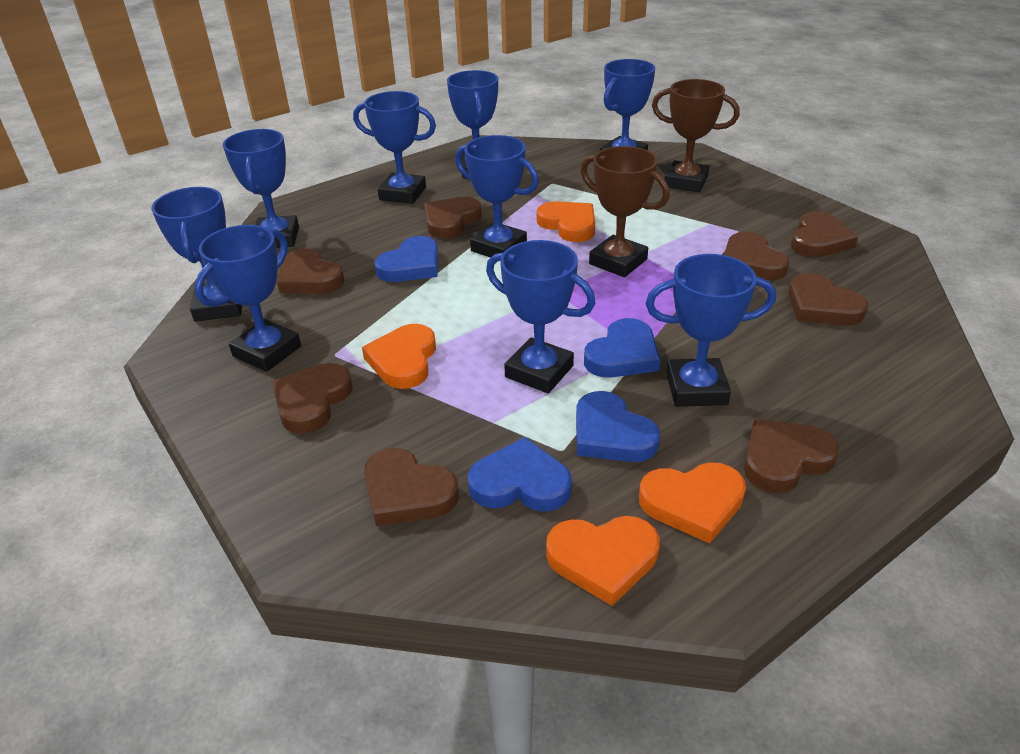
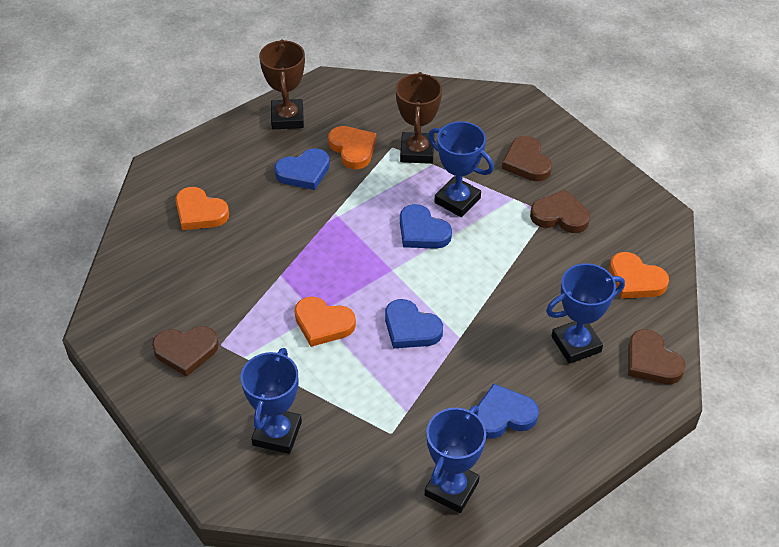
blue trophy: [151,187,242,322] [195,225,301,372] [223,129,299,248] [353,91,436,204] [447,70,498,178] [455,135,539,258] [486,240,595,393] [600,59,655,151] [645,254,776,407] = 9 -> [241,348,302,454] [425,406,486,513] [428,121,494,217] [546,263,625,364] = 4
brown heart: [272,363,353,434] [277,249,344,293] [364,448,459,526] [424,197,482,239] [724,231,789,281] [744,419,839,493] [788,273,868,325] [791,211,858,257] = 8 -> [152,326,219,377] [502,136,552,181] [530,190,590,233] [628,329,686,384] = 4

